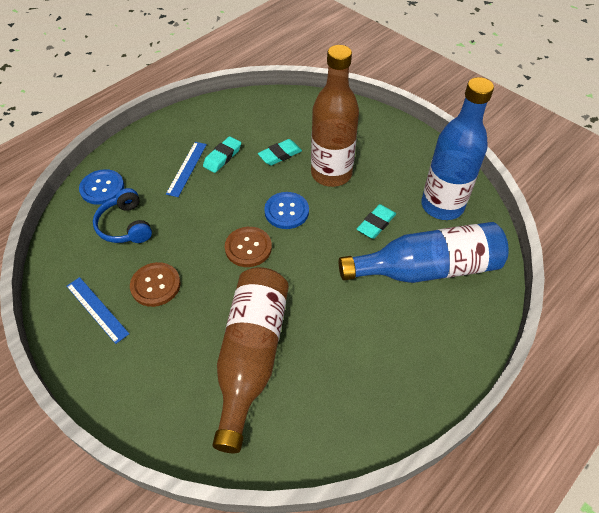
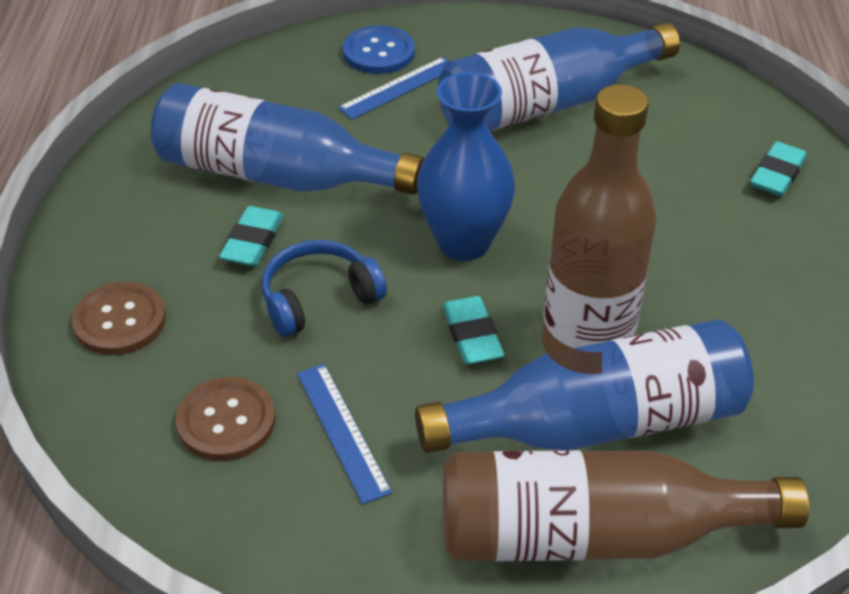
blue bottle: [339,222,509,283] [421,77,494,220] = 2 -> [151,83,424,195] [415,319,754,453] [438,23,680,131] = 3
blue button: [79,169,124,205] [264,192,309,229] = 2 -> [343,25,415,74] = 1
blue vase: none = 0 -> [417,72,515,261] = 1

